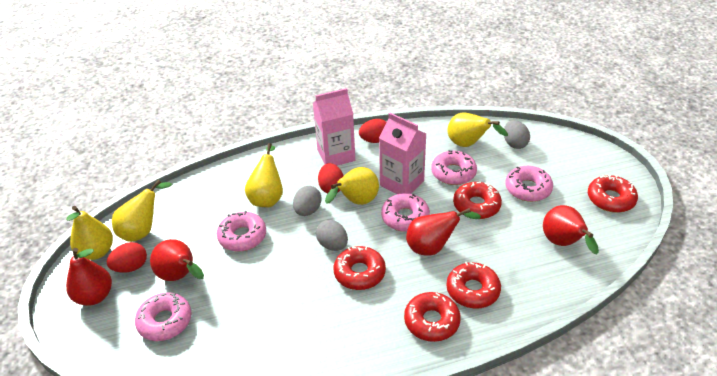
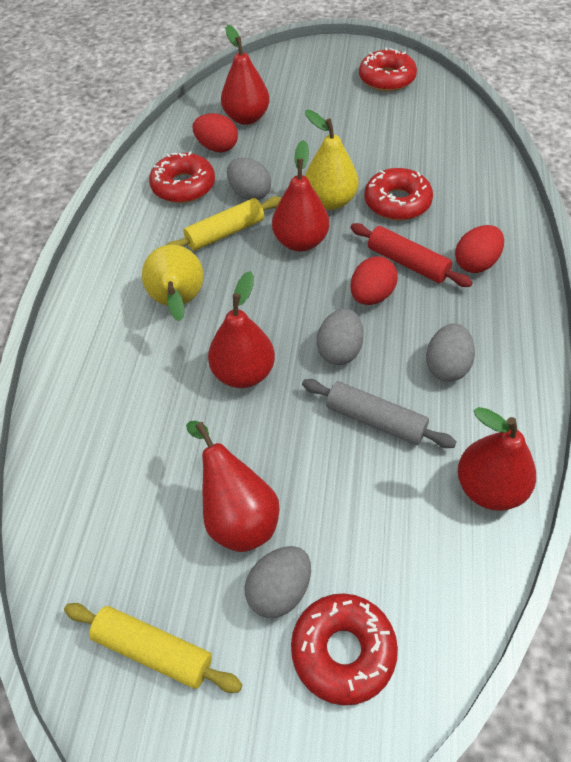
grey egg: [293,186,322,216] [316,220,348,251] [504,120,530,149] = 3 -> [227,158,271,200] [245,546,311,618] [317,308,364,365] [426,323,475,382] = 4
grey rolling pin: none = 0 -> [302,379,457,448] = 1
pink carton: [313,88,355,166] [379,112,426,194] = 2 -> none = 0
pink donut: [135,292,192,341] [217,211,266,252] [381,193,430,232] [431,150,477,185] [505,166,553,202] = 5 -> none = 0
red donut: [333,246,386,290] [404,292,461,342] [447,262,501,309] [453,182,502,219] [588,175,638,213] = 5 -> [149,151,215,203] [291,593,398,705] [359,48,417,91] [364,168,433,220] = 4
red pear: [66,248,112,306] [150,239,204,281] [406,208,481,255] [543,205,599,254] = 4 -> [186,421,279,552] [208,271,275,388] [221,25,270,125] [272,140,329,252] [458,407,536,511] = 5
red rolling pin: none = 0 -> [350,223,473,287] = 1
yellow pear: [66,206,113,260] [112,180,172,242] [245,143,283,207] [325,167,379,205] [448,112,508,147] = 5 -> [142,245,203,321] [305,110,358,210] = 2
yellow rolling pin: none = 0 -> [64,603,242,693] [166,196,281,251] = 2

